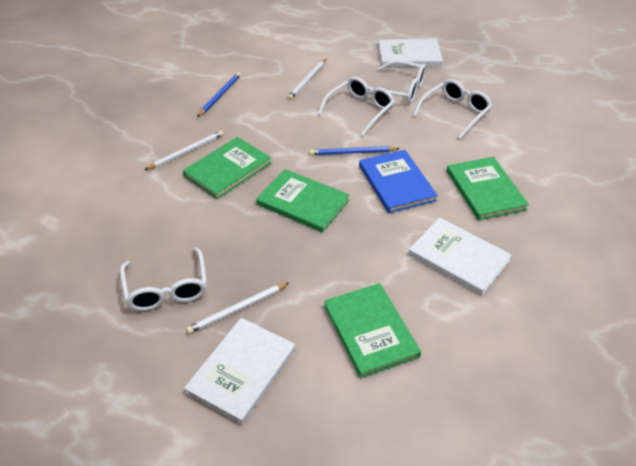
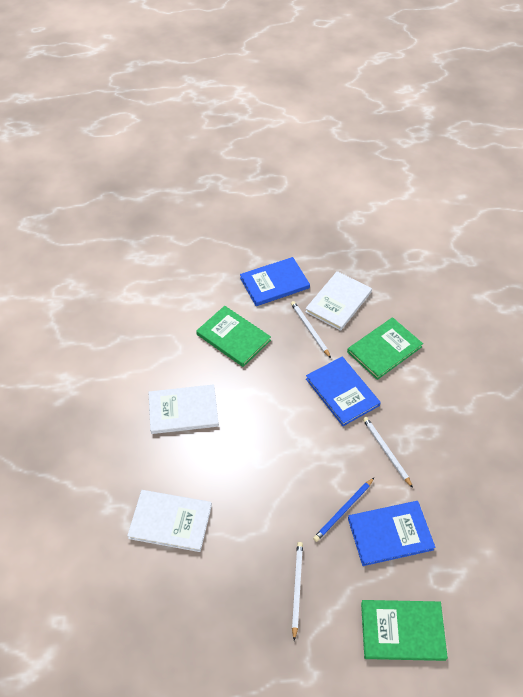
blue book: [359,150,438,213] = 1 -> [240,257,310,306] [306,357,381,426] [348,501,436,566] = 3
blue pencil: [197,72,241,117] [309,146,400,155] = 2 -> [313,478,374,542] = 1
green book: [183,137,272,199] [256,169,350,233] [324,283,421,378] [447,157,529,220] = 4 -> [196,306,271,367] [347,317,423,380] [361,600,448,661] = 3
white glasses: [120,247,207,311] [318,77,395,136] [369,60,426,104] [413,79,492,139] = 4 -> none = 0

